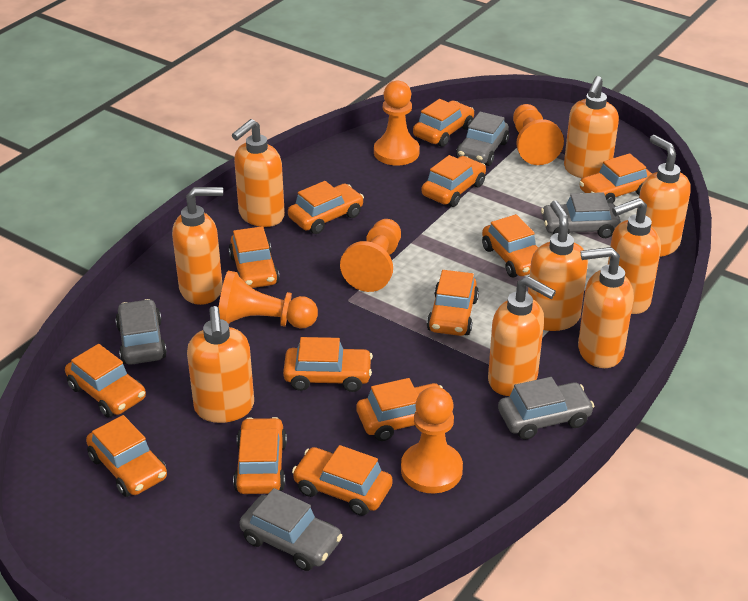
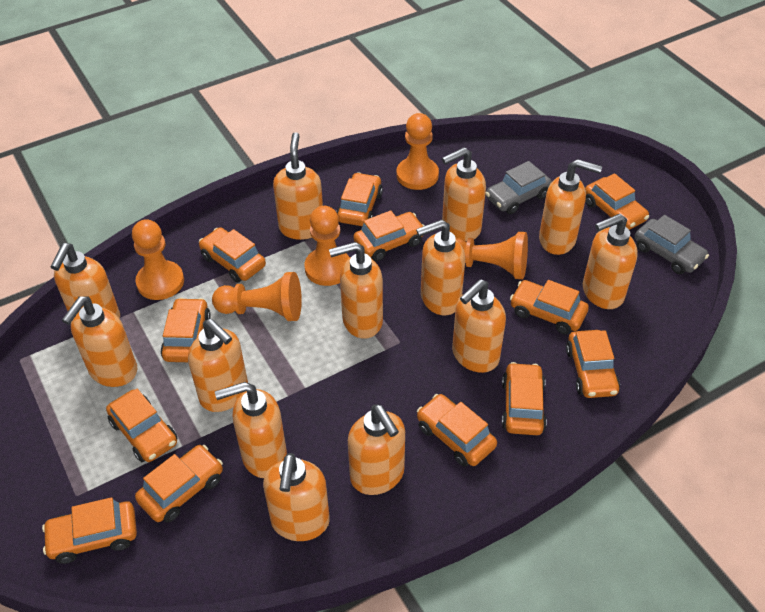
grey car: [115,299,167,365] [239,488,342,571] [456,112,509,166] [498,377,594,440] [541,192,621,238] = 5 -> [486,161,552,214] [635,215,709,274] = 2
orange car: [65,344,146,417] [86,415,167,497] [229,226,280,288] [233,417,287,494] [283,337,373,392] [288,181,364,234] [292,445,393,516] [356,378,443,441] [413,99,474,147] [422,155,486,207] [427,270,479,336] [482,214,538,277] [579,153,652,203] = 13 -> [42,497,137,564] [106,389,178,462] [135,445,223,523] [161,298,211,362] [199,227,266,283] [337,172,383,226] [353,210,425,261] [417,394,497,467] [502,362,547,435] [510,280,589,334] [566,330,620,398] [585,173,649,230] = 12
orange soap dispenser: [172,187,223,305] [187,306,254,423] [232,119,285,227] [488,276,556,396] [528,200,588,331] [564,76,619,178] [578,247,634,368] [608,198,661,314] [636,135,691,257] = 9 -> [51,243,120,319] [62,296,137,387] [188,319,248,412] [215,382,287,478] [263,453,330,541] [273,132,323,240] [329,242,383,339] [348,404,405,495] [416,219,465,316] [442,147,486,241] [452,279,506,373] [539,159,602,255] [583,214,638,309] = 13

